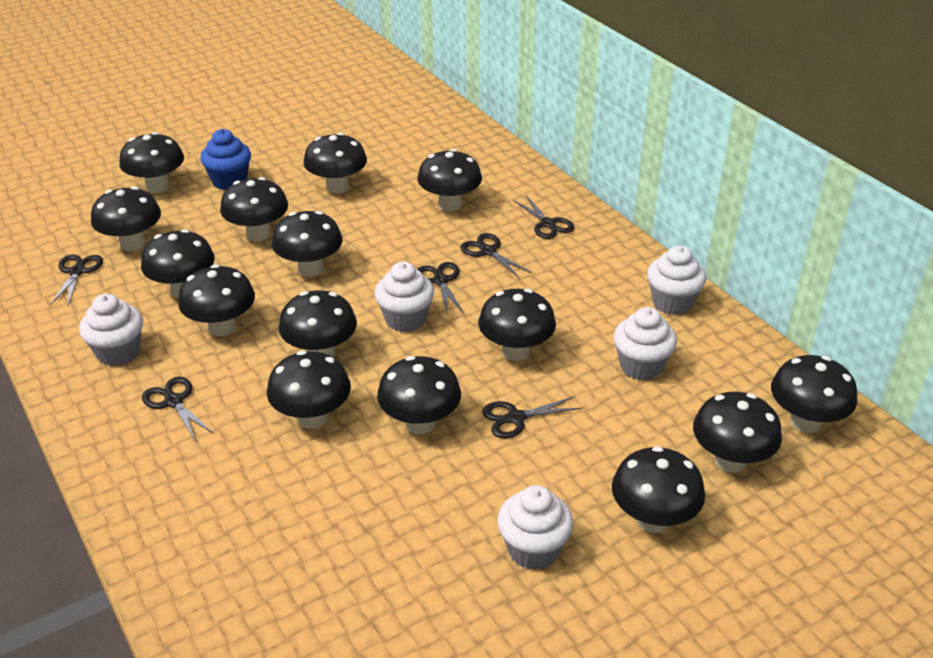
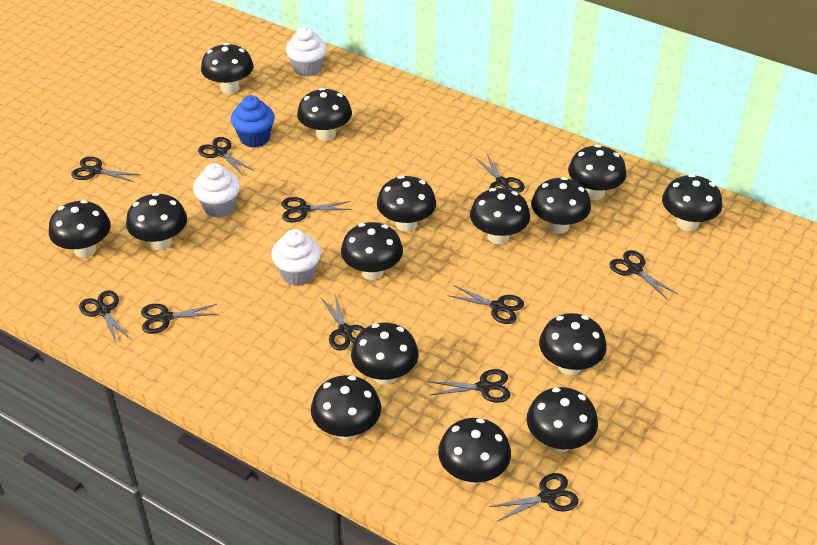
black scissors: [50,255,103,305] [142,377,214,440] [417,262,464,313] [461,233,532,279] [482,396,582,438] [513,195,575,239] = 6 -> [71,157,141,183] [79,290,130,345] [141,304,218,334] [198,137,254,175] [282,197,352,222] [321,294,365,350] [430,369,510,403] [447,285,524,324] [476,154,525,193] [489,473,578,522] [609,250,678,300] = 11
white cupcake: [79,294,143,367] [375,262,434,332] [497,485,573,570] [613,307,677,381] [647,245,706,315] = 5 -> [193,163,240,218] [271,229,321,286] [286,27,327,77] = 3

